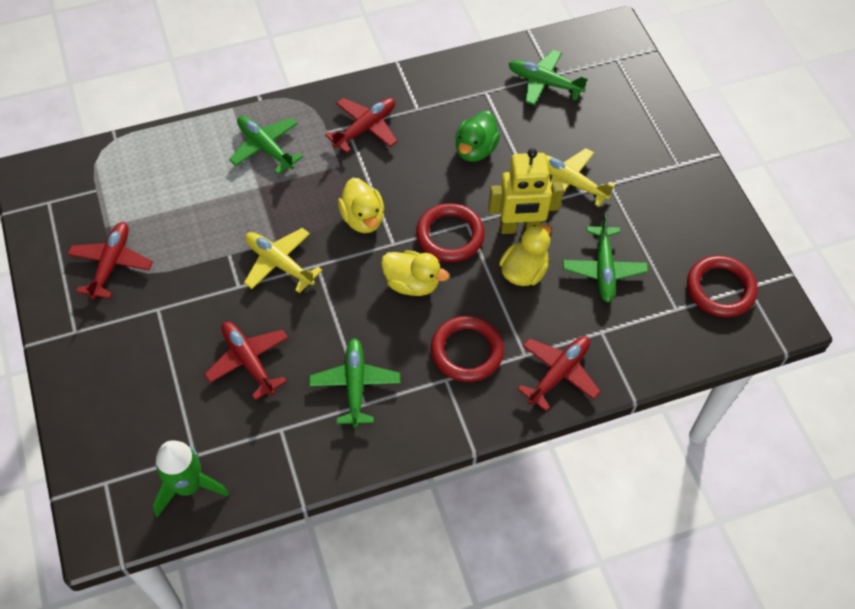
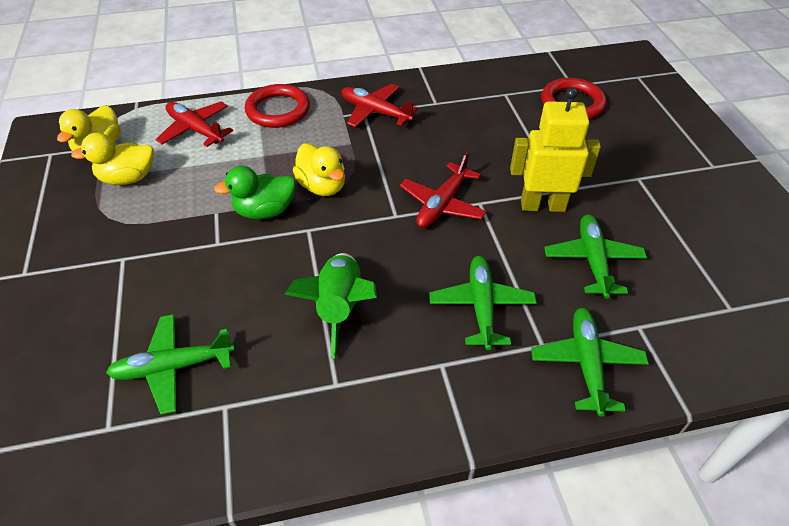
red plane: [67,222,153,300] [204,321,288,400] [325,98,398,153] [517,336,601,411] = 4 -> [155,101,233,147] [342,84,418,127] [400,152,487,228] = 3
red ring: [416,203,485,262] [431,316,504,382] [687,255,758,317] = 3 -> [245,84,310,128] [541,78,606,119] = 2
yellow plane: [244,228,323,293] [546,148,615,207] = 2 -> none = 0

